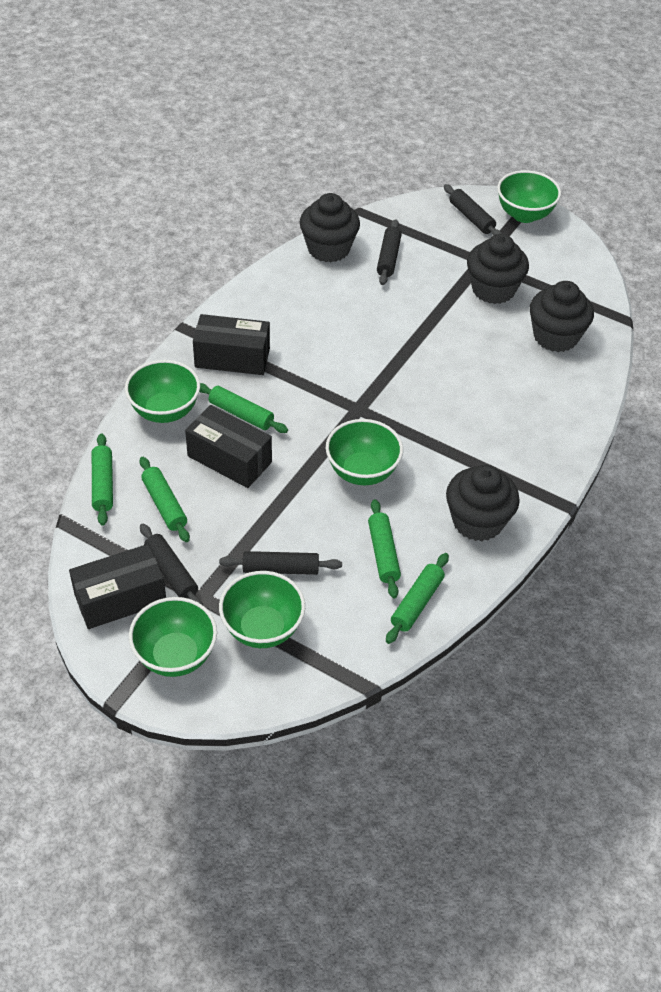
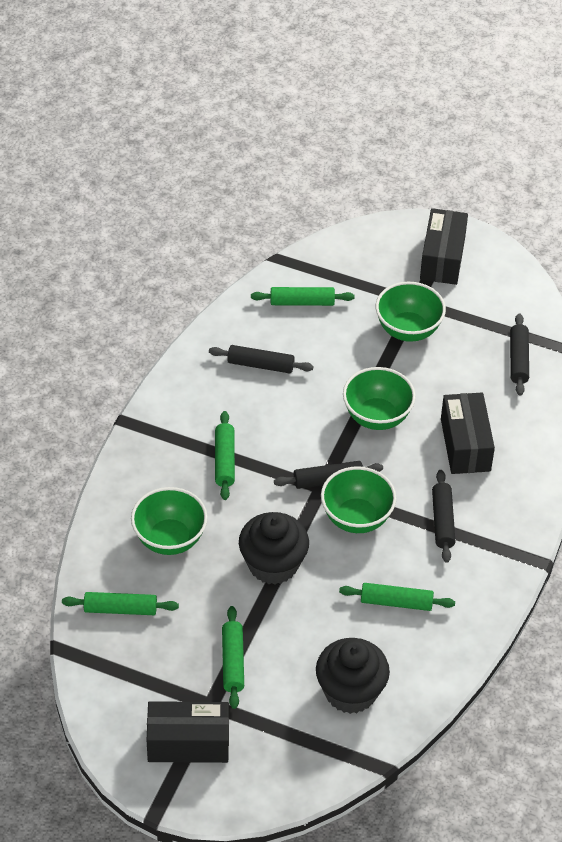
black cupcake: [300,193,360,263] [446,465,520,541] [467,234,529,304] [530,281,594,352] = 4 -> [239,512,309,585] [316,638,390,714] = 2
green bowl: [125,360,200,423] [129,597,217,677] [219,571,305,648] [326,419,403,485] [497,170,561,223] = 5 -> [131,487,208,555] [321,467,397,533] [343,367,416,430] [376,282,446,342] = 4

